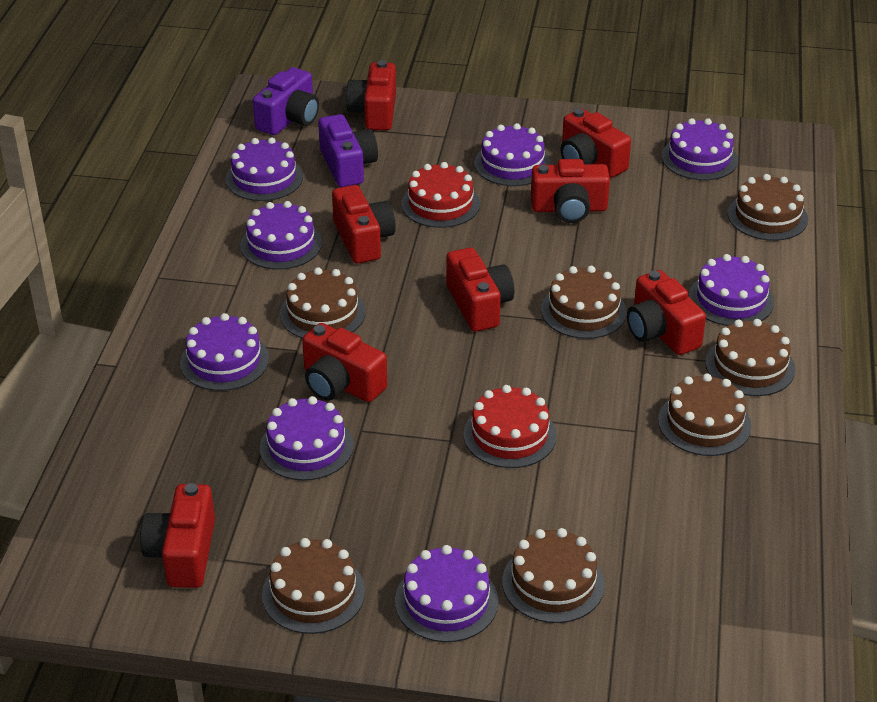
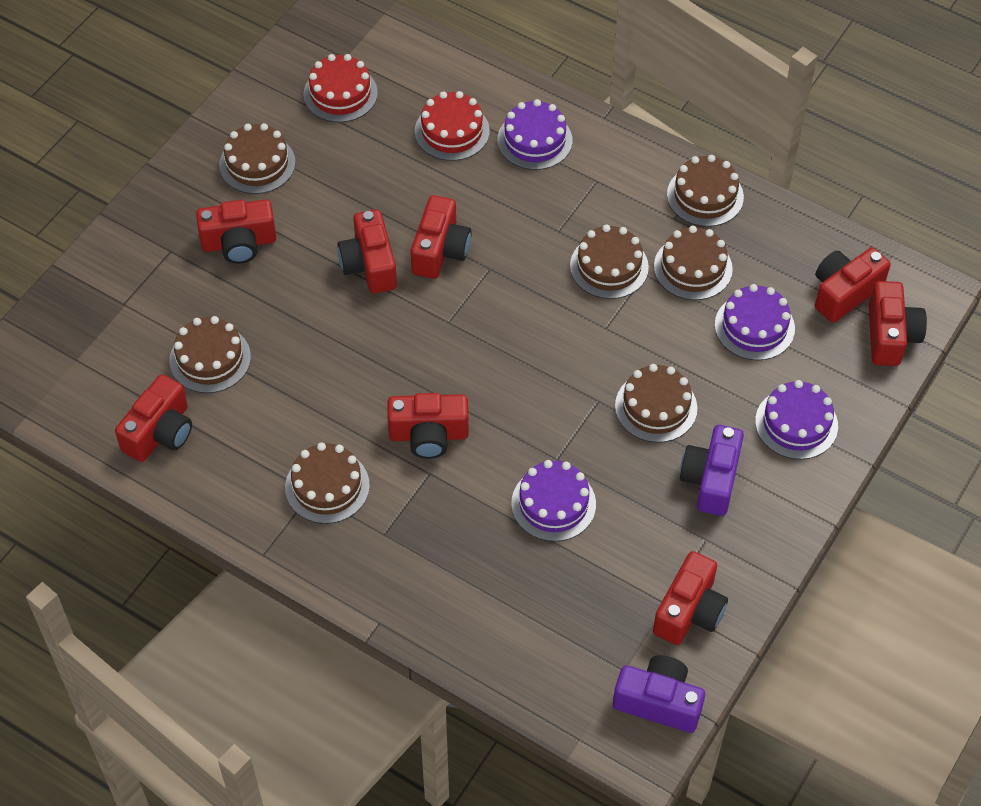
purple cake: [180,313,269,391] [226,137,303,201] [240,201,322,270] [260,396,354,481] [395,545,498,642] [474,123,551,186] [662,118,738,180] [689,254,774,326] = 8 -> [497,99,572,170] [511,460,596,542] [715,284,795,361] [755,380,838,460] = 4

